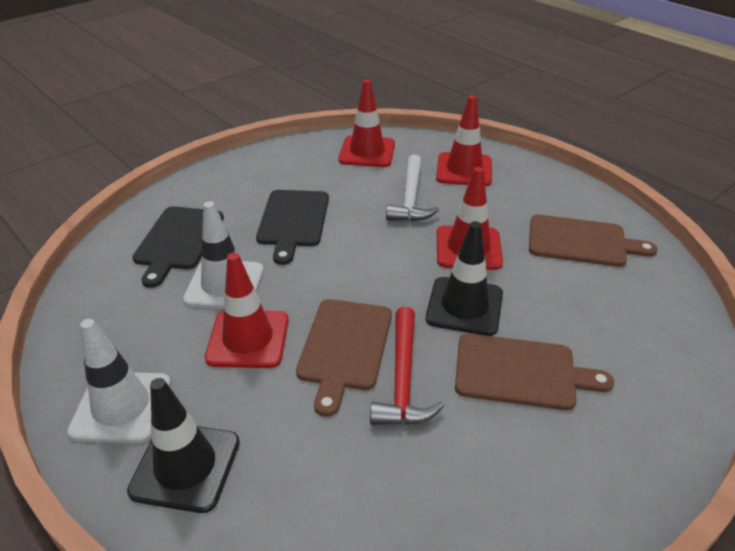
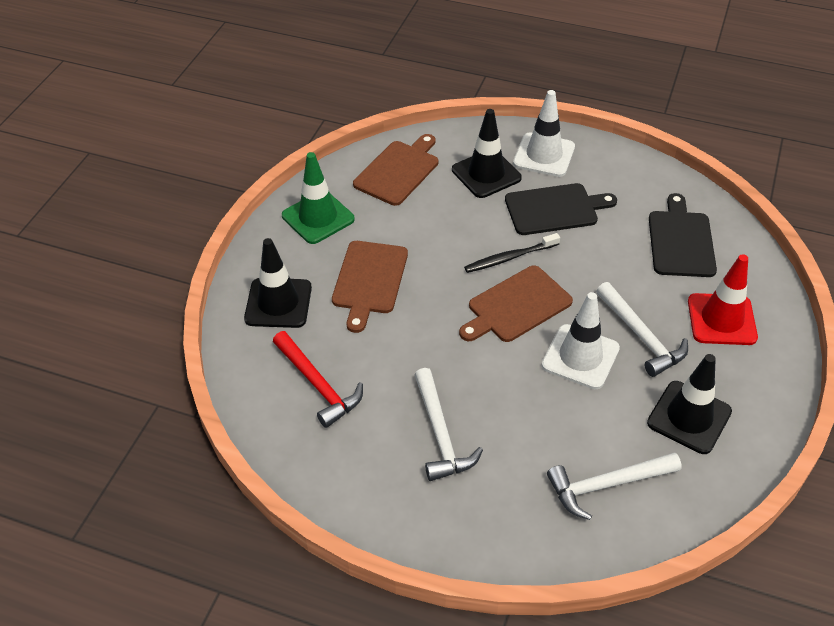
black toothbrush: none = 0 -> [464,233,560,273] = 1
black traffic cone: [127,378,240,513] [426,221,503,336] = 2 -> [244,238,312,328] [452,109,522,198] [647,354,732,454] = 3
green traffic cone: none = 0 -> [282,152,355,244] = 1
red traffic cone: [205,253,289,368] [338,79,395,167] [436,95,492,186] [437,167,503,270] = 4 -> [688,254,758,345] = 1
white hammer: [386,155,439,221] = 1 -> [415,368,483,481] [547,452,682,520] [596,282,688,377] = 3

